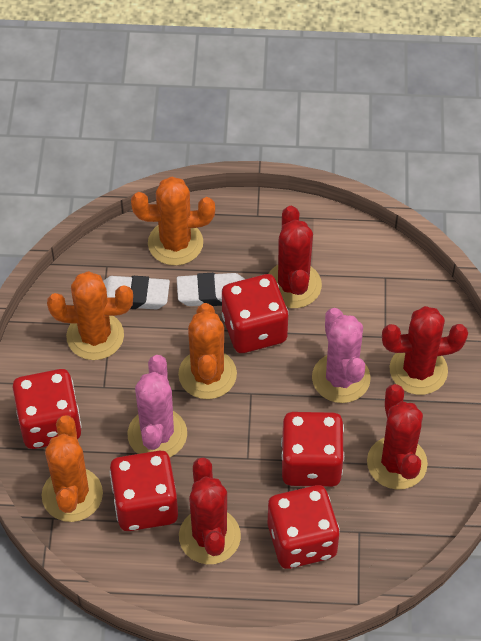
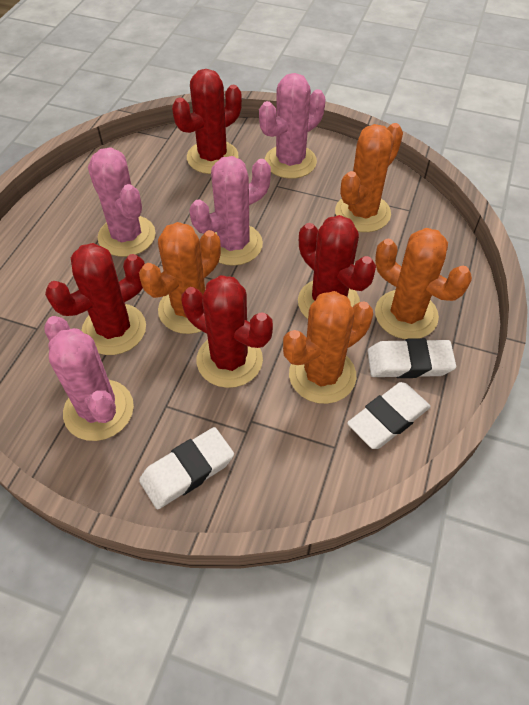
pink cactus: [128,355,187,457] [312,308,371,403] = 2 -> [44,316,134,441] [88,147,156,257] [190,156,271,266] [259,73,326,179] = 4
red dice: [13,369,82,449] [110,451,178,531] [222,274,289,353] [268,485,340,569] [281,412,344,487] = 5 -> none = 0
white eraser: [103,276,170,309] [177,273,245,306] = 2 -> [139,427,234,509] [347,382,431,449] [367,338,456,378] = 3

